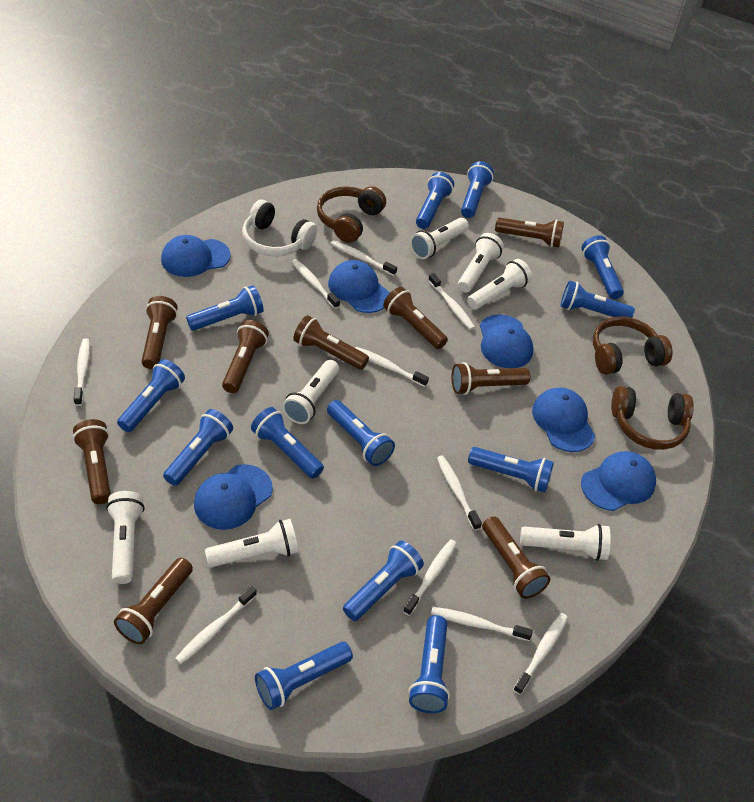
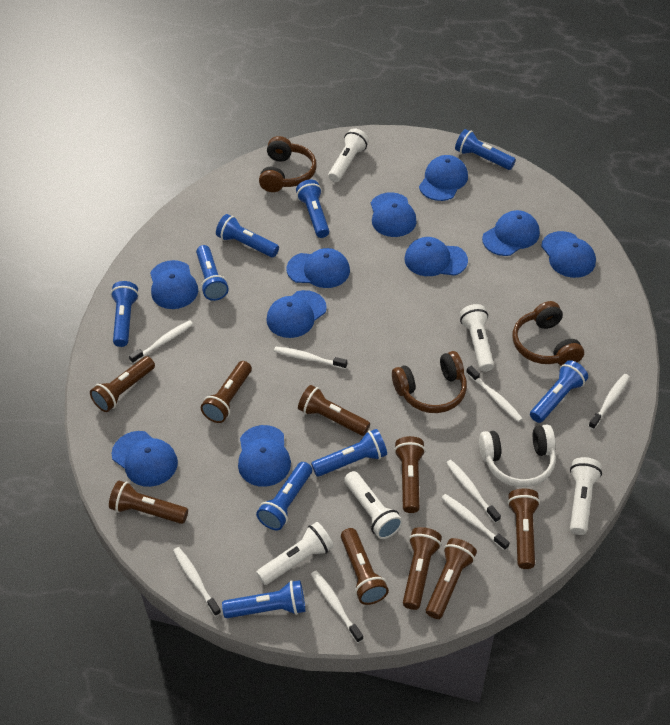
blue cap: [161,235,231,277] [194,464,273,530] [328,260,390,313] [480,314,533,368] [532,388,595,452] [581,451,656,511] = 6 -> [111,431,178,487] [150,260,198,309] [238,425,291,487] [267,290,327,338] [287,248,350,288] [371,192,417,237] [405,237,468,276] [419,155,468,201] [482,210,540,256] [541,231,596,278] = 10
blue flashlight: [117,359,185,432] [163,409,233,486] [186,285,264,331] [251,407,324,479] [255,642,353,710] [327,400,395,466] [343,541,424,621] [409,615,450,713] [416,172,454,229] [461,161,494,218] [468,447,554,493] [560,281,635,318] [582,235,624,299] = 13 -> [111,281,139,347] [196,245,229,301] [216,214,279,257] [222,580,305,618] [256,462,312,530] [296,180,329,238] [311,429,387,477] [455,129,516,170] [530,360,588,423] = 9
white flashlight: [106,491,145,584] [205,519,299,568] [282,360,339,424] [410,218,469,259] [458,233,504,292] [467,259,532,310] [520,524,611,561] = 7 -> [256,522,334,585] [328,128,369,182] [344,471,403,539] [460,304,494,372] [570,457,602,535] = 5
white toothbrush: [74,339,90,406] [175,586,257,664] [292,259,340,309] [331,240,397,276] [355,347,429,387] [403,539,457,616] [428,273,475,330] [431,607,533,641] [437,455,482,531] [513,613,568,695] = 10 -> [129,320,193,364] [173,547,221,617] [274,347,347,369] [311,571,363,643] [441,494,510,551] [446,460,501,523] [466,366,523,422] [589,374,630,430] = 8

